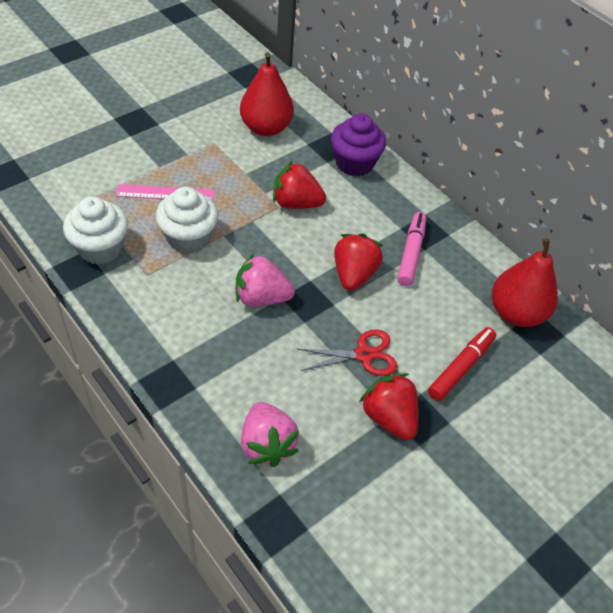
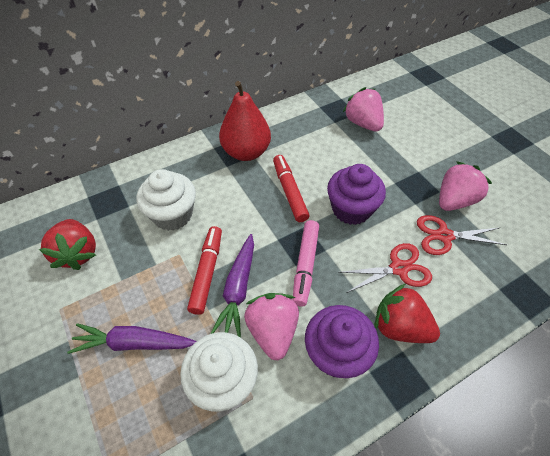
pink ruler: [116,184,215,201] = 1 -> none = 0
pink strawberry: [236,253,295,307] [241,402,299,467] = 2 -> [244,293,299,360] [343,87,384,132] [439,161,492,211] = 3
purple carrot: none = 0 -> [67,323,196,354] [211,234,254,338] = 2
purple cupcake: [331,113,386,176] = 1 -> [305,305,379,378] [327,164,386,225] = 2
red marker: [428,327,496,401] = 1 -> [187,226,222,315] [273,155,310,222] = 2
red pear: [240,52,294,136] [492,238,558,327] = 2 -> [219,81,271,161] = 1
red scissors: [297,329,397,376] = 1 -> [338,243,432,293] [417,215,507,255] = 2
red strawberry: [273,161,326,209] [334,233,383,291] [359,373,418,440] = 3 -> [39,219,96,270] [374,284,440,343] = 2

